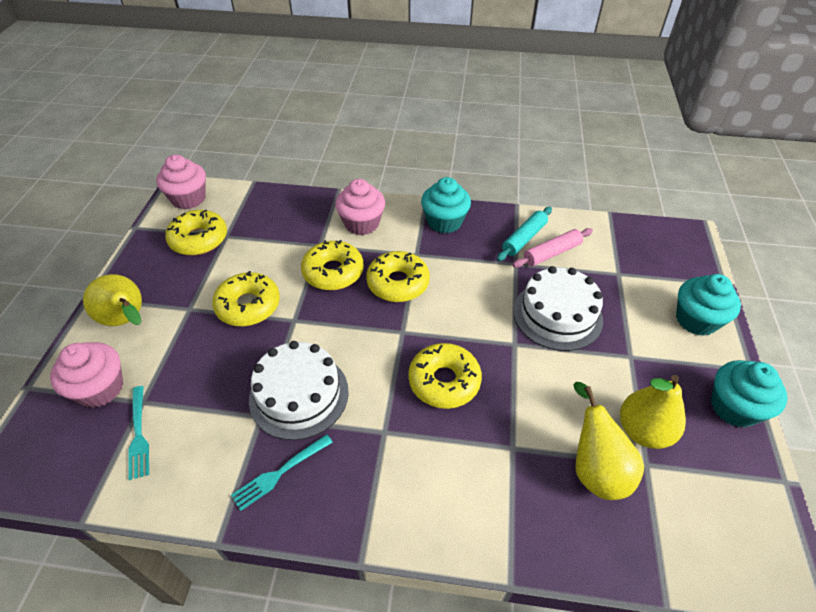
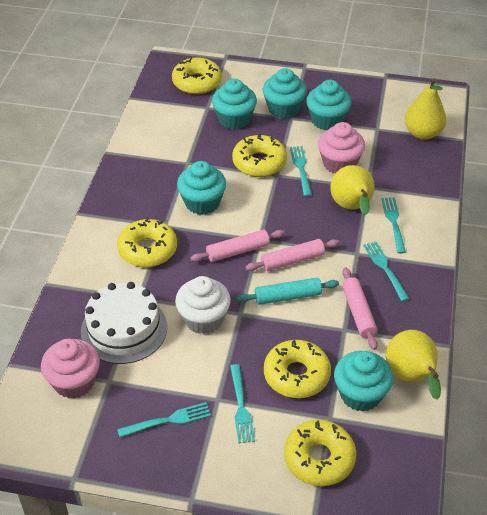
pink cupcake: [50,342,123,408] [156,154,206,209] [335,179,385,235] = 3 -> [41,339,100,399] [318,122,365,173] = 2
pink rolling pin: [512,228,593,268] = 1 -> [190,229,285,262] [245,239,340,271] [342,268,378,350] = 3
turquoise cupcake: [421,177,471,233] [676,274,741,336] [711,360,788,428] = 3 -> [177,161,226,215] [212,79,257,130] [263,68,307,119] [306,80,351,130] [334,351,393,411] = 5
turquoise fork: [128,386,149,480] [231,434,333,511] = 2 -> [117,402,211,437] [230,364,255,443] [290,146,312,197] [363,242,409,301] [381,197,406,254] = 5
white cake: [249,341,349,440] [513,266,603,351] = 2 -> [81,282,167,364] = 1
white cupcake: none = 0 -> [175,276,231,334] = 1

